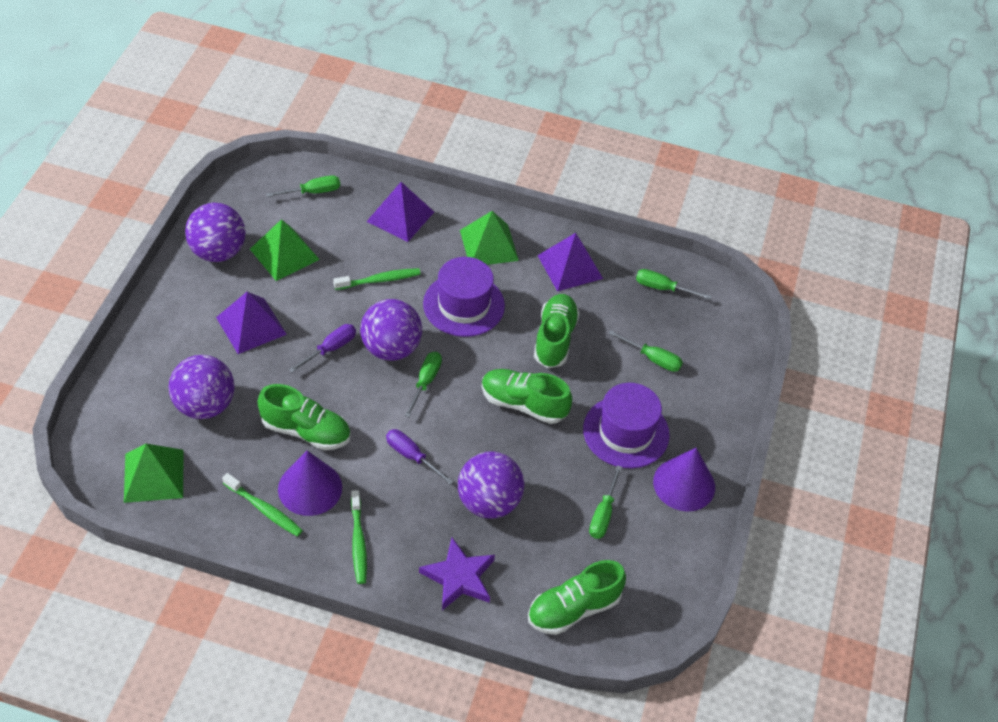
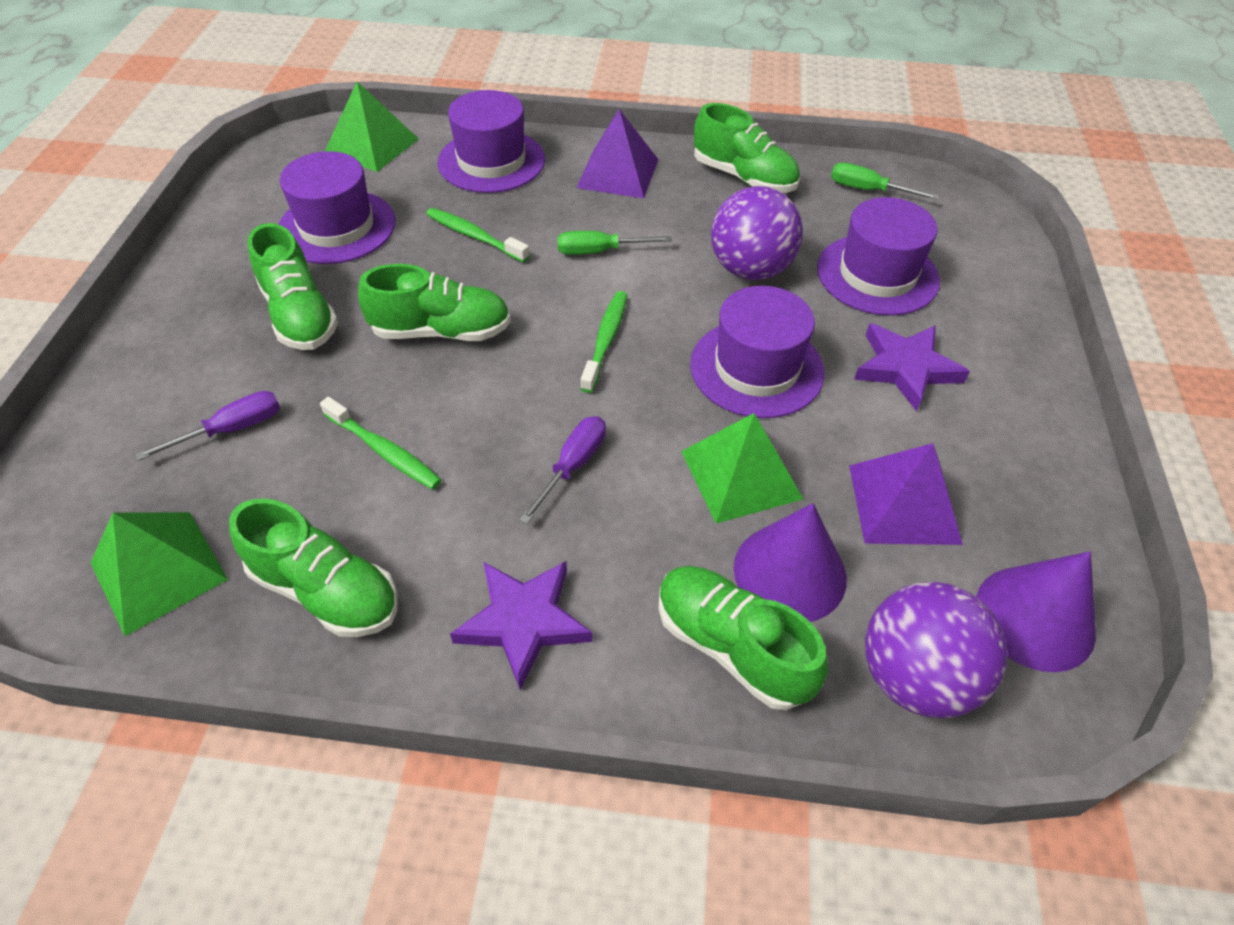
green screwdriver: [266,175,340,197] [404,352,442,417] [589,465,622,539] [608,330,683,372] [636,269,712,299] = 5 -> [557,231,672,255] [831,163,939,200] = 2
green shoe: [257,384,350,450] [482,369,572,424] [528,560,626,635] [534,294,580,368] = 4 -> [229,498,397,637] [248,223,338,350] [358,264,511,341] [658,566,828,710] [694,103,800,193] = 5
purple ball: [168,355,235,419] [185,203,246,262] [360,299,422,361] [458,452,524,519] = 4 -> [711,186,803,280] [865,582,1007,718] = 2
purple hat: [423,257,505,337] [583,383,670,468] = 2 -> [278,151,395,264] [438,90,545,193] [690,286,825,418] [817,197,940,316] = 4
purple pyramid: [216,292,287,354] [366,182,434,242] [537,233,603,291] = 3 -> [576,109,659,198] [849,443,963,545] = 2
purple star: [419,538,495,610] = 1 -> [450,561,592,690] [854,323,970,411] = 2

